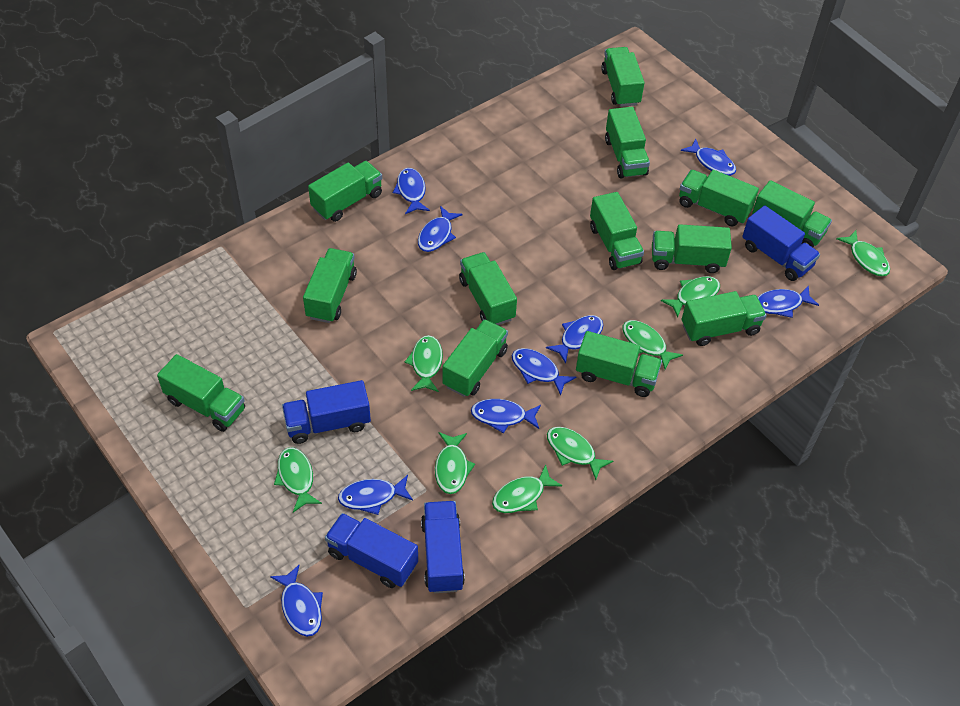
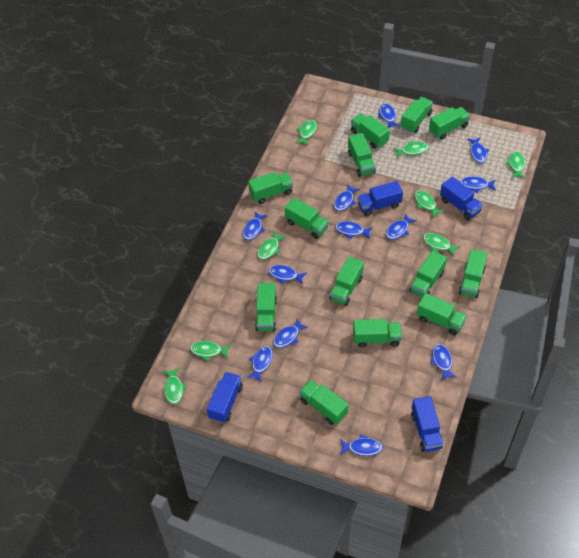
blue fish: [270,565,323,637] [338,475,413,515] [393,168,430,214] [418,206,462,252] [471,399,541,433] [512,348,576,396] [546,315,603,363] [681,138,736,176] [758,285,819,318] = 9 -> [243,211,268,240] [246,346,273,382] [268,265,307,285] [273,319,308,348] [334,184,360,211] [335,221,373,239] [340,434,383,456] [378,103,400,128] [386,214,417,239] [430,344,457,380] [460,177,496,193] [467,137,489,163] = 12

